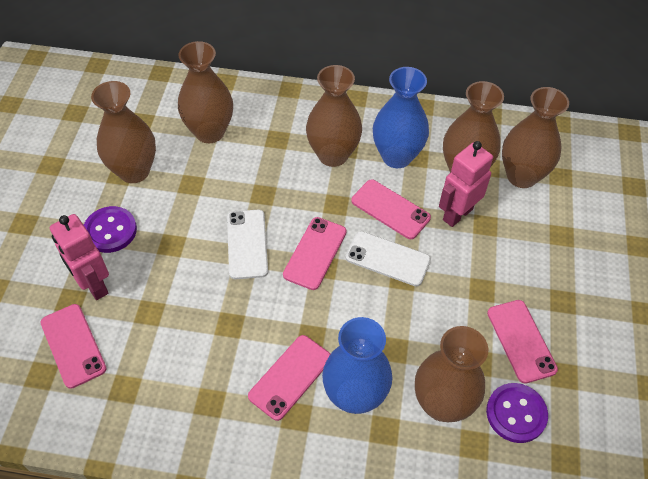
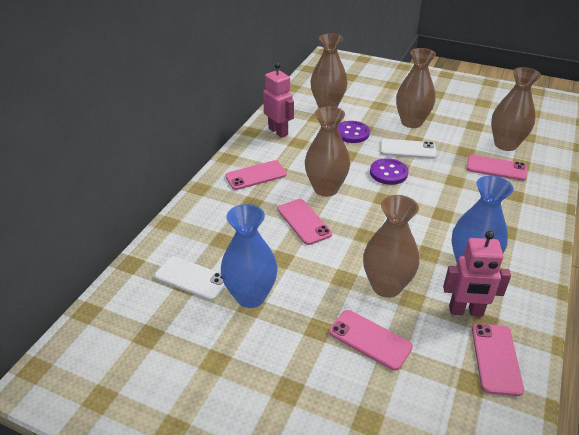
brown vase: [91,81,156,183] [178,41,233,143] [306,65,362,167] [415,326,488,422] [443,81,504,173] [502,87,569,188] = 6 -> [305,106,350,197] [311,34,348,108] [363,195,419,298] [396,48,436,128] [491,67,541,151] = 5

